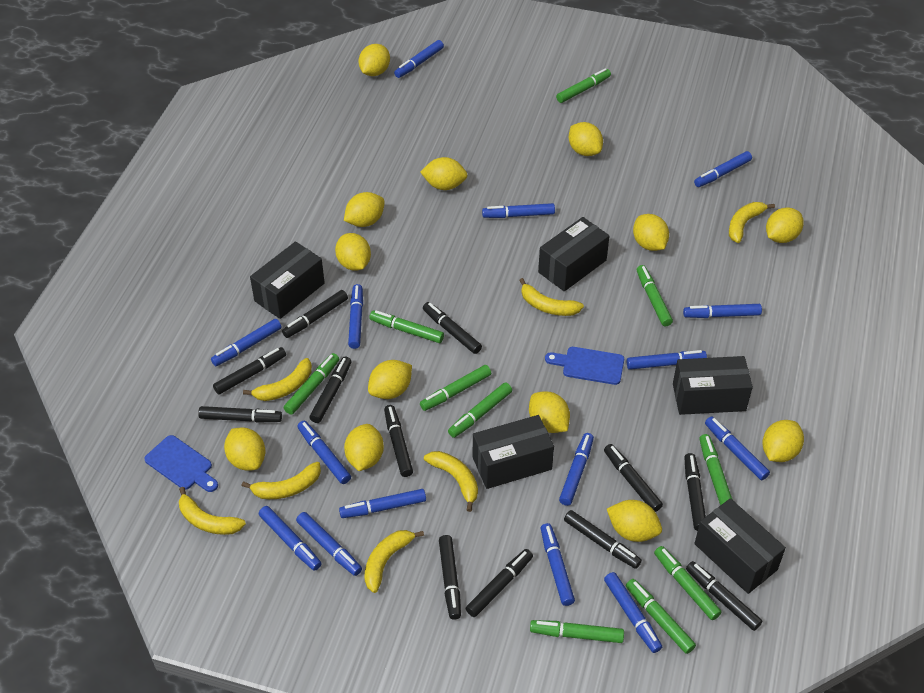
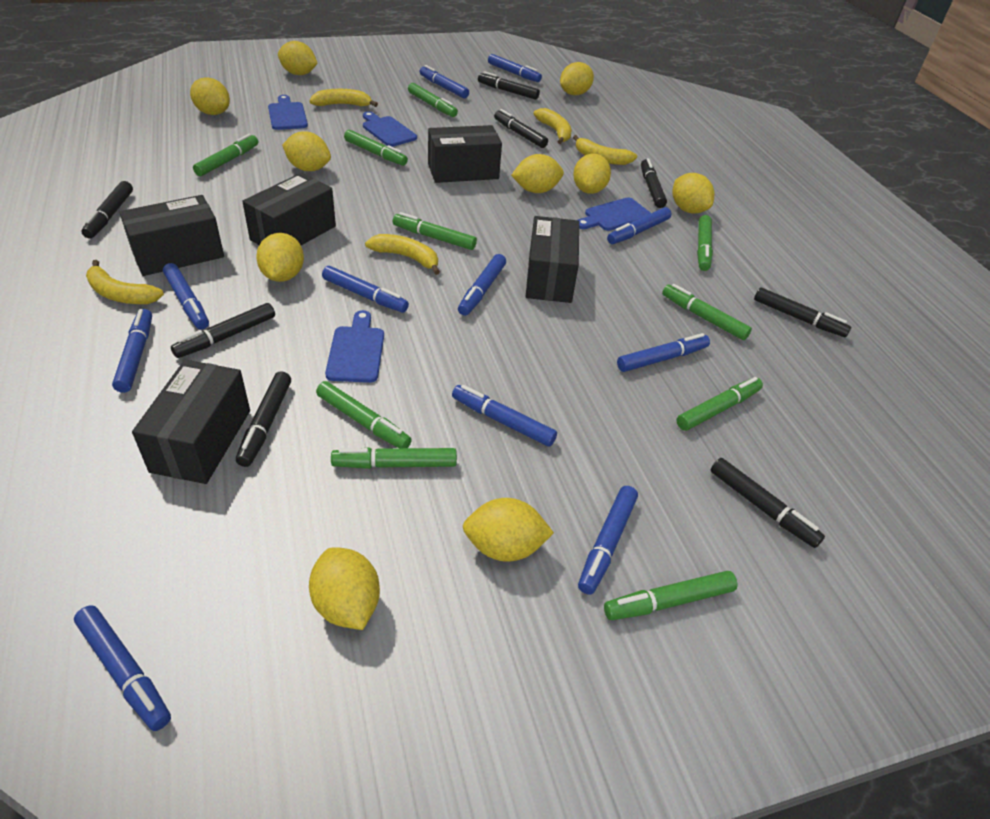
black marker: [198,406,282,423] [213,347,286,395] [282,290,348,338] [309,357,352,423] [384,405,413,477] [423,302,482,354] [439,535,461,620] [465,549,533,617] [564,510,642,569] [604,444,663,512] [684,453,706,531] [686,561,762,631] = 12 -> [81,181,133,239] [171,303,275,358] [236,371,291,467] [478,71,540,100] [494,109,548,148] [641,158,667,208] [711,458,825,548] [754,287,851,337] = 8
blue cutting board: [144,435,218,492] [545,347,624,385] = 2 -> [268,95,308,130] [325,310,384,383] [363,111,417,147] [578,198,651,231] = 4
blue marker: [211,319,282,366] [259,506,322,571] [296,512,362,576] [297,421,351,484] [339,489,426,518] [348,284,363,349] [394,40,444,78] [482,203,555,218] [541,523,575,606] [559,433,594,506] [604,572,662,653] [627,350,707,370] [683,304,762,318] [694,151,752,187] [705,416,770,480] = 15 -> [74,605,171,731] [112,309,152,393] [163,263,209,329] [322,266,409,313] [419,65,469,98] [452,385,557,447] [458,254,506,316] [488,54,542,82] [578,486,638,595] [607,207,671,244] [617,333,710,372] = 11
yellow banana: [179,487,246,535] [242,462,321,499] [243,358,312,401] [364,530,424,593] [424,451,478,512] [519,278,584,316] [729,202,775,243] = 7 -> [86,260,164,304] [310,89,378,107] [365,234,440,275] [533,108,571,144] [573,135,637,165] = 5
yellow lemon: [224,427,265,471] [335,233,371,271] [344,192,385,227] [344,424,384,471] [358,44,390,76] [368,360,412,399] [420,157,468,190] [529,391,570,433] [569,122,603,156] [607,500,662,542] [633,214,669,251] [762,420,804,462] [766,207,804,243] = 13 -> [190,77,230,115] [256,233,304,282] [278,41,318,75] [282,131,331,171] [309,547,380,630] [463,498,554,561] [511,154,564,193] [560,62,594,95] [573,154,611,194] [672,173,715,214] = 10

